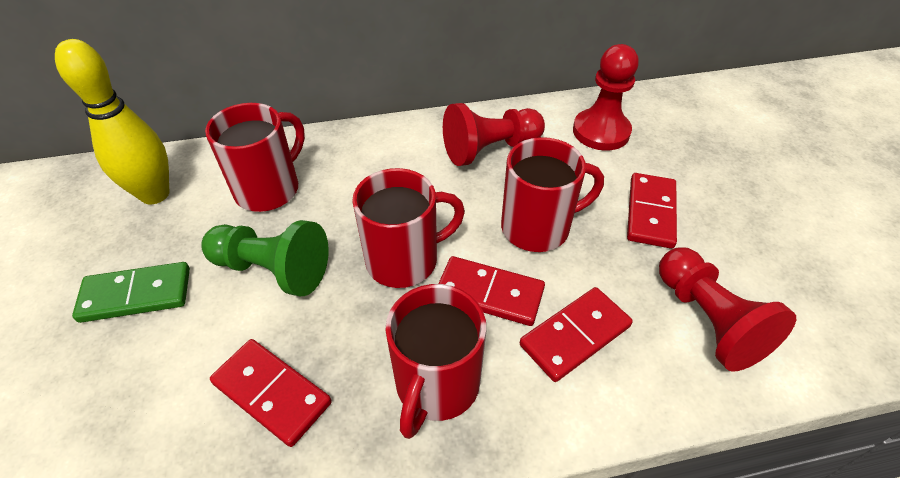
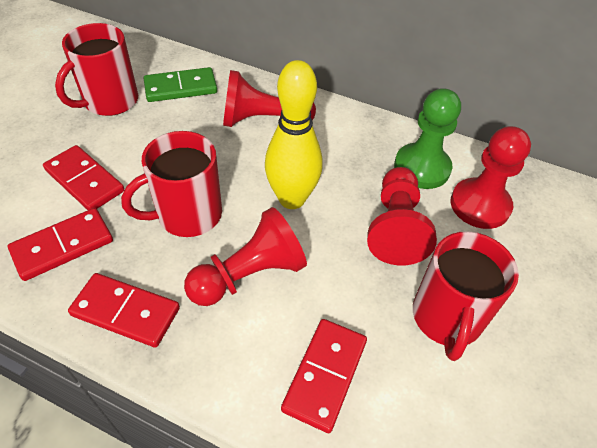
red mug: [205,103,305,212] [352,168,465,288] [385,284,486,439] [501,137,604,252] = 4 -> [55,23,138,116] [121,131,222,237] [413,231,519,361] = 3
red pawn: [443,103,545,166] [573,44,639,151] [659,248,796,372] = 3 -> [184,207,307,306] [223,70,316,127] [367,167,437,266] [450,126,531,229] = 4

